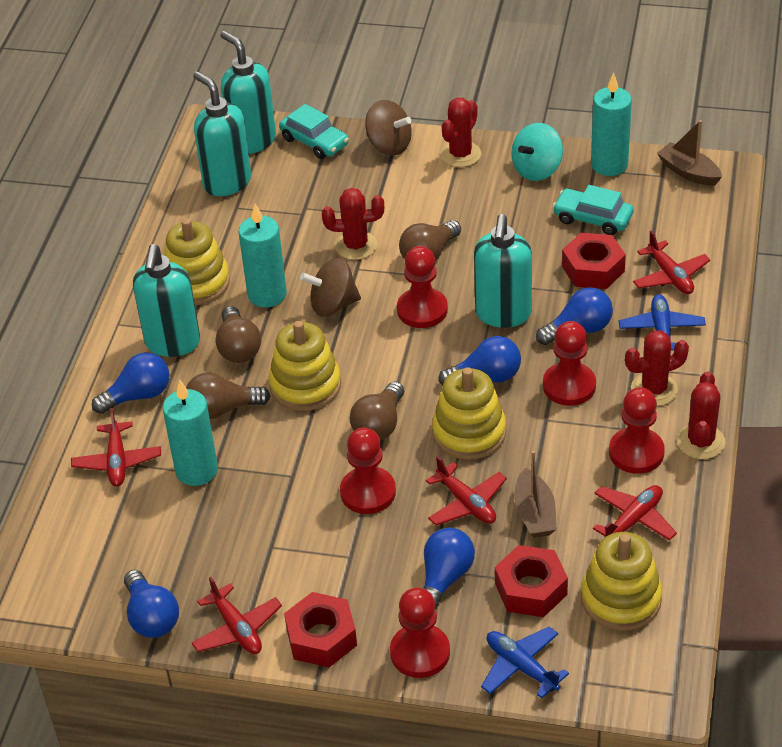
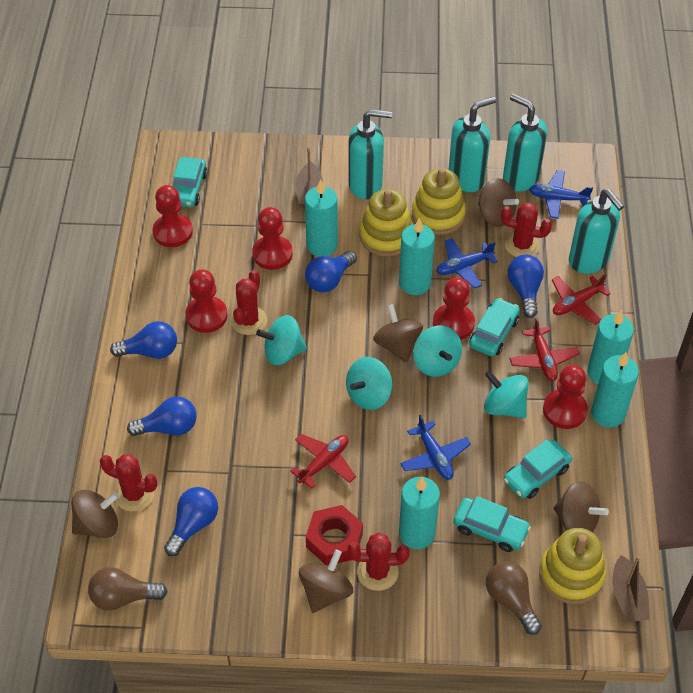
blue plane: [481,627,569,698] [619,294,706,350] = 2 -> [400,415,471,480] [436,238,498,289] [529,170,593,219] = 3
brown light bulb: [186,373,270,419] [215,306,261,363] [350,381,404,441] [399,220,461,261] = 4 -> [88,567,168,611] [486,561,542,635] = 2
brown spinning top: [300,258,361,316] [365,100,412,156] = 2 -> [71,490,119,538] [299,550,353,613] [373,304,423,363] [478,178,519,227] [553,481,609,532] = 5
red nut: [284,592,357,667] [495,545,568,617] [562,233,626,289] = 3 -> [306,505,363,566] = 1
red plane: [71,408,161,487] [191,577,282,654] [426,456,507,526] [593,485,677,541] [633,230,710,294] = 5 -> [290,434,356,488] [509,318,580,381] [552,274,611,325] = 3
turquoise candle: [163,380,218,486] [238,203,287,307] [591,73,632,176] = 3 -> [305,179,338,257] [399,218,435,295] [399,477,440,549] [587,310,634,384] [591,352,639,427] = 5
turquoise car: [279,104,349,159] [553,185,634,235] = 2 -> [173,157,208,207] [453,496,531,552] [470,298,520,356] [504,440,572,499] = 4
turquoise spinning top: [511,123,563,181] = 1 -> [256,315,307,365] [346,357,392,410] [413,326,462,377] [484,371,529,418] = 4
yellow stacking toy: [164,218,230,305] [269,321,341,411] [432,367,506,460] [581,532,662,631] = 4 -> [359,189,413,257] [412,168,466,235] [539,528,606,604] = 3

